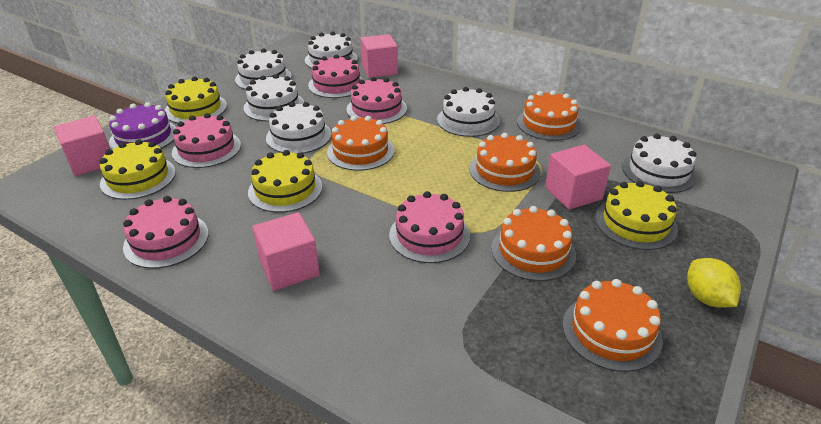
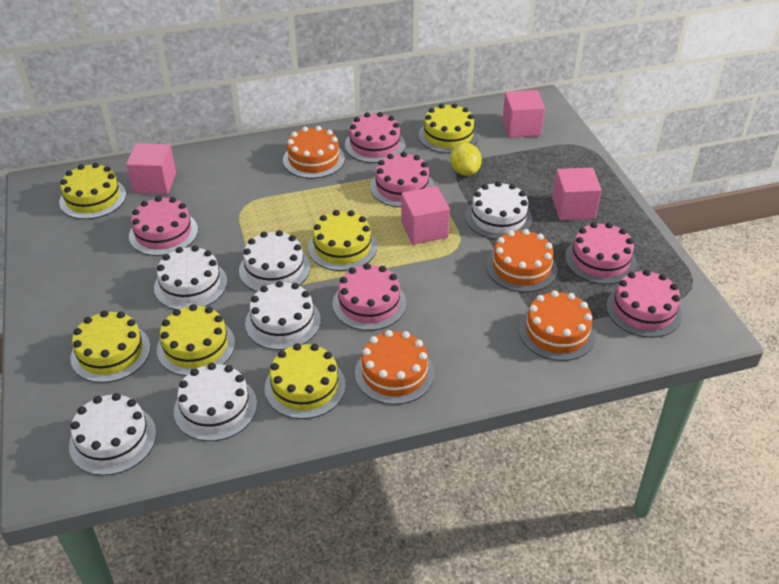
orange cake: [327,116,394,171] [470,133,541,192] [491,206,576,281] [517,90,581,141] [563,279,663,372] = 5 -> [283,126,345,178] [355,330,434,405] [486,229,557,292] [519,290,596,361] = 4
pink cake: [123,196,209,269] [172,113,241,168] [308,54,364,98] [346,77,407,124] [389,191,470,263] = 5 -> [129,196,198,256] [332,263,406,331] [345,112,405,163] [370,152,434,207] [565,222,637,284] [606,269,682,338] = 6
purple cake: [109,102,176,149] = 1 -> none = 0
yellow cake: [99,139,176,200] [165,76,227,123] [248,150,322,213] [595,181,678,250] = 4 -> [59,163,126,219] [70,310,151,383] [157,304,235,376] [265,343,346,419] [308,210,377,271] [419,103,479,154] = 6

